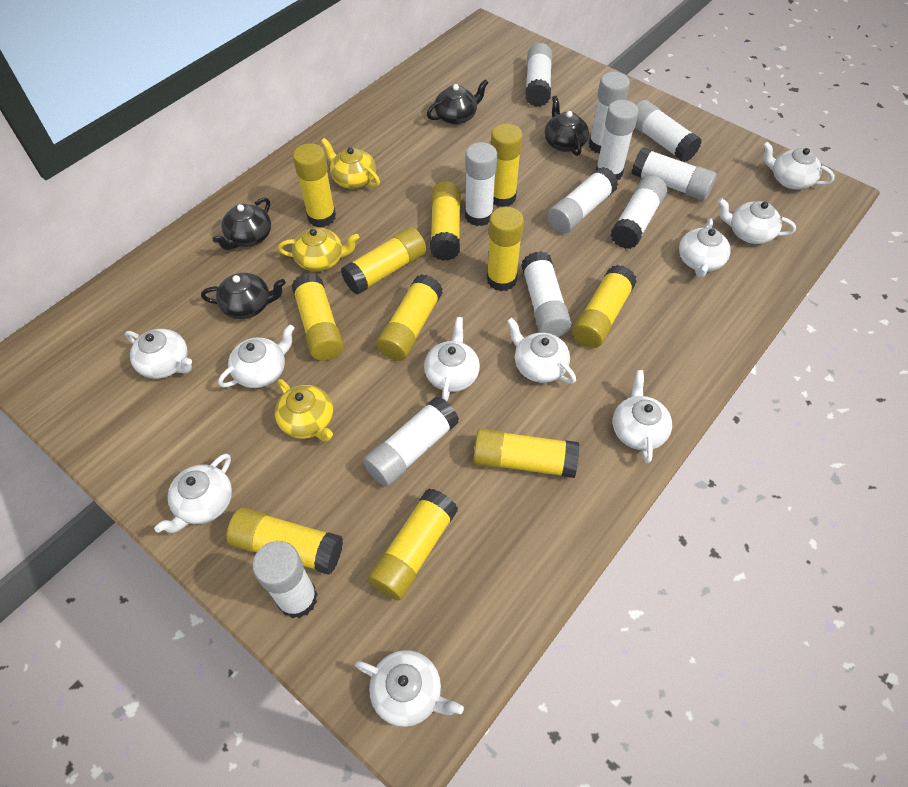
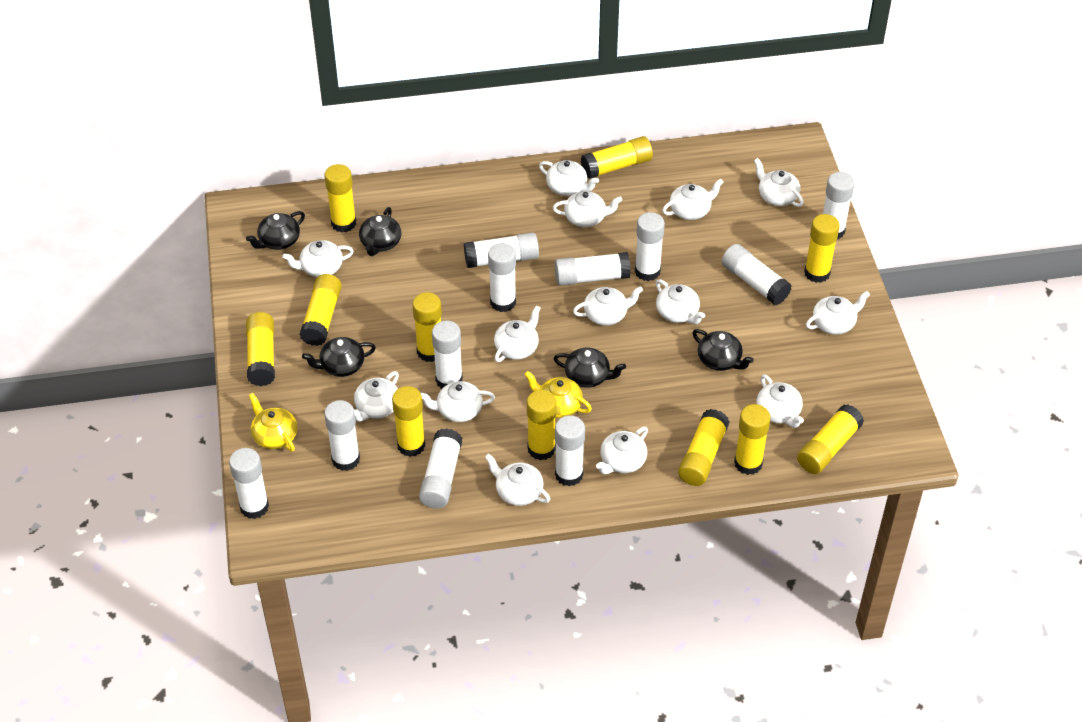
black teapot: [201,273,286,319] [213,197,271,250] [427,79,488,125] [544,96,589,156] = 4 -> [246,211,305,250] [302,337,376,377] [359,207,401,256] [553,348,626,388] [693,329,754,371] = 5
white teapot: [125,329,192,379] [154,454,232,533] [218,324,295,388] [355,650,464,727] [424,317,480,402] [507,317,576,384] [613,370,672,463] [679,218,731,278] [718,198,796,244] [763,141,835,189] = 10 -> [282,240,354,277] [354,371,399,422] [421,381,495,422] [485,454,550,506] [494,305,540,362] [539,160,599,196] [553,191,622,227] [573,286,643,326] [596,427,648,474] [656,279,705,324] [662,179,723,220] [754,158,804,207] [756,374,804,428] [806,291,870,335] = 14
yellow teapot: [275,379,333,442] [278,227,359,272] [321,138,380,189] = 3 -> [249,393,297,452] [524,371,592,418] = 2

